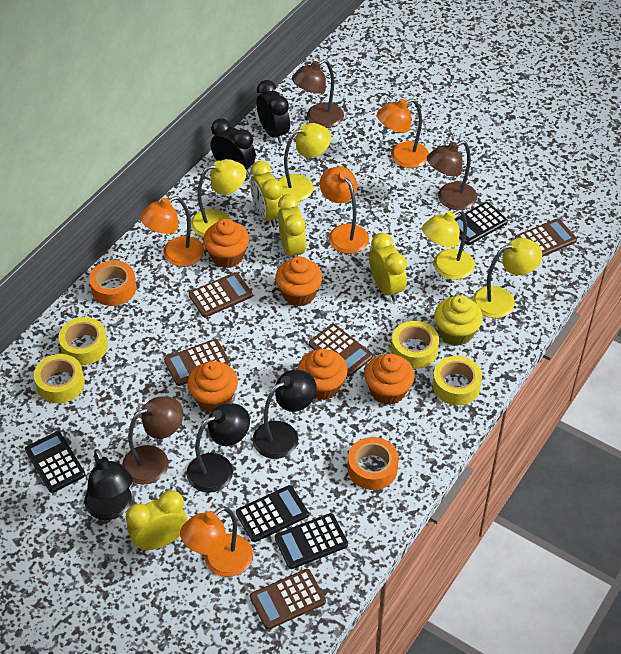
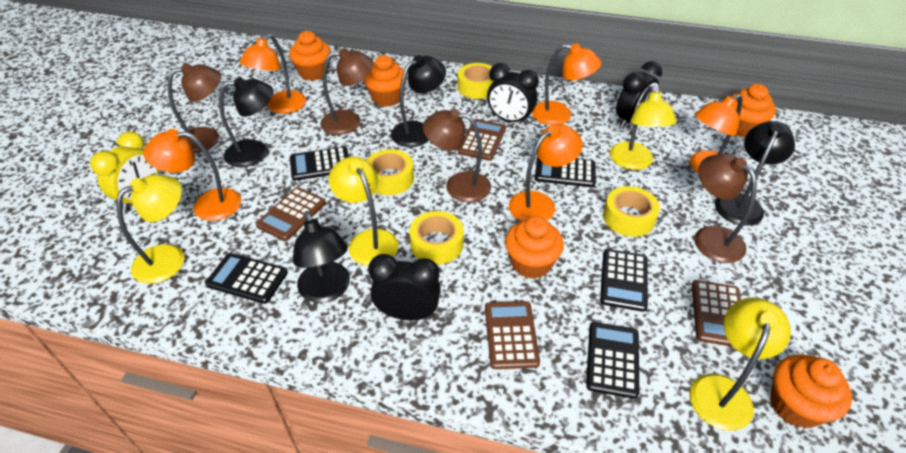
black calculator: [25,431,85,493] [236,485,309,542] [275,513,348,569] [454,202,508,245] = 4 -> [205,253,288,304] [290,146,349,181] [535,156,595,187] [586,322,639,399] [600,249,648,312] = 5
black clock: [210,118,256,177] [256,80,290,144] = 2 -> [368,254,441,321] [487,63,539,125] [616,61,662,128] = 3
black lamp: [84,449,133,520] [187,403,250,493] [253,370,317,459] = 3 -> [219,77,273,167] [293,211,350,303] [391,55,446,147] [715,121,795,226] = 4
brown calculator: [164,339,231,386] [189,272,253,317] [250,569,326,630] [309,324,373,377] [515,218,577,257] = 5 -> [256,187,326,241] [458,119,506,161] [485,301,540,369] [692,280,741,347] = 4
brown lamp: [122,397,183,484] [292,59,344,128] [427,140,477,210] = 3 -> [168,63,221,154] [320,48,374,135] [423,109,491,202] [695,154,757,263] = 4
orange lamp: [140,196,204,266] [180,506,253,577] [319,167,369,254] [377,99,429,168] = 4 -> [143,129,241,221] [240,34,306,114] [509,124,583,221] [532,43,601,125] [690,94,743,174] = 5
orange tape: [89,260,136,306] [348,437,399,490] = 2 -> none = 0
yellow clock: [126,490,187,551] [250,161,283,227] [278,194,306,258] [369,233,407,302] = 4 -> [90,132,158,211] = 1
yellow cupcake: [434,295,483,346] = 1 -> none = 0

